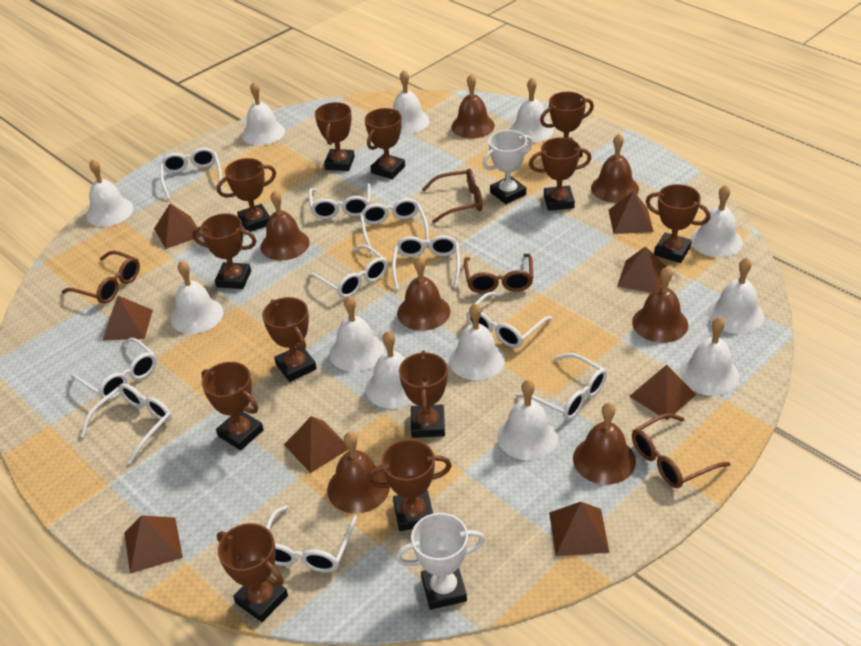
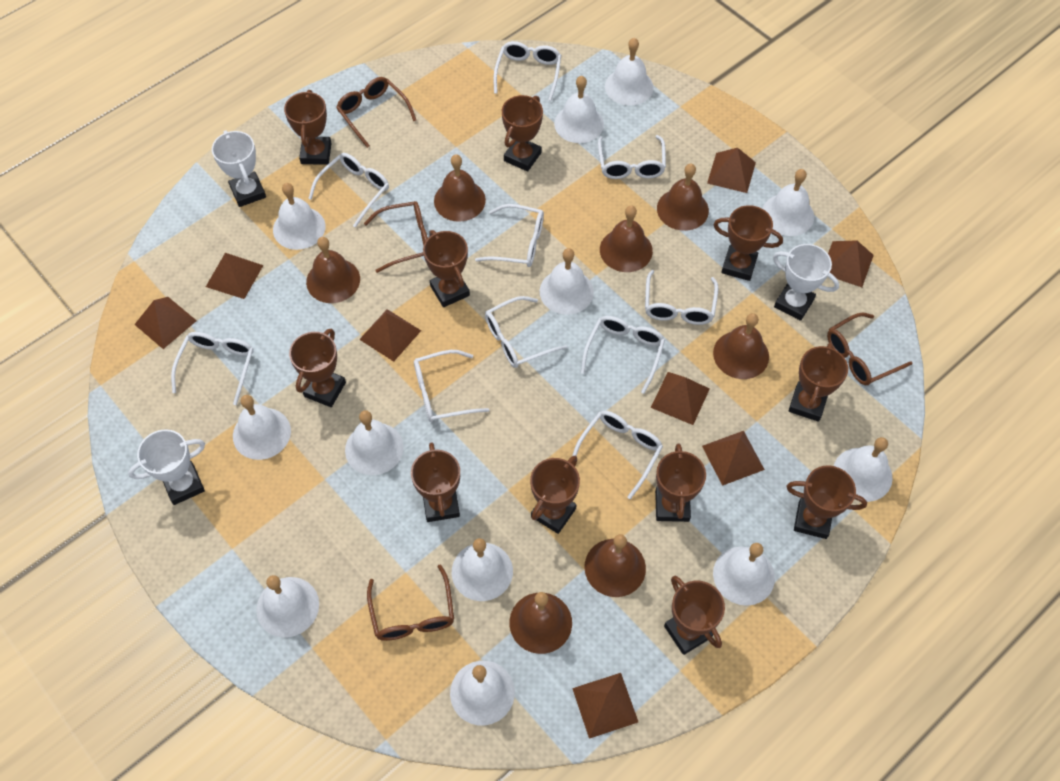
brown trophy: [192,213,257,289] [201,362,264,450] [217,158,276,232] [217,523,288,622] [262,297,317,382] [315,102,355,171] [365,108,405,179] [367,439,452,531] [399,350,448,438] [529,137,592,211] [540,92,594,157] [646,184,711,263] = 12 -> [284,90,332,165] [289,328,346,407] [411,442,460,522] [423,230,470,307] [502,95,543,172] [530,456,580,534] [655,443,706,522] [664,576,725,655] [714,205,783,281] [786,465,867,539] [789,342,848,422] = 11
white trophy: [396,513,485,610] [482,130,533,204] = 2 -> [128,429,205,505] [212,130,266,207] [773,244,839,321] = 3

